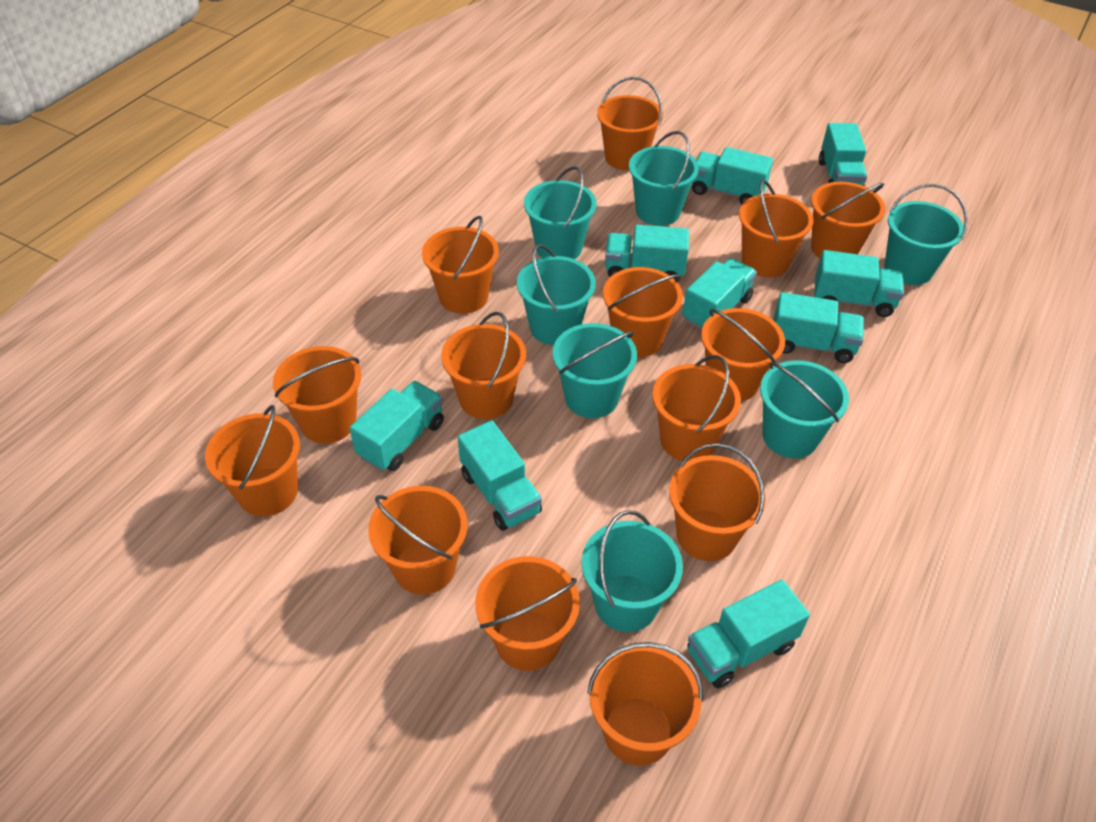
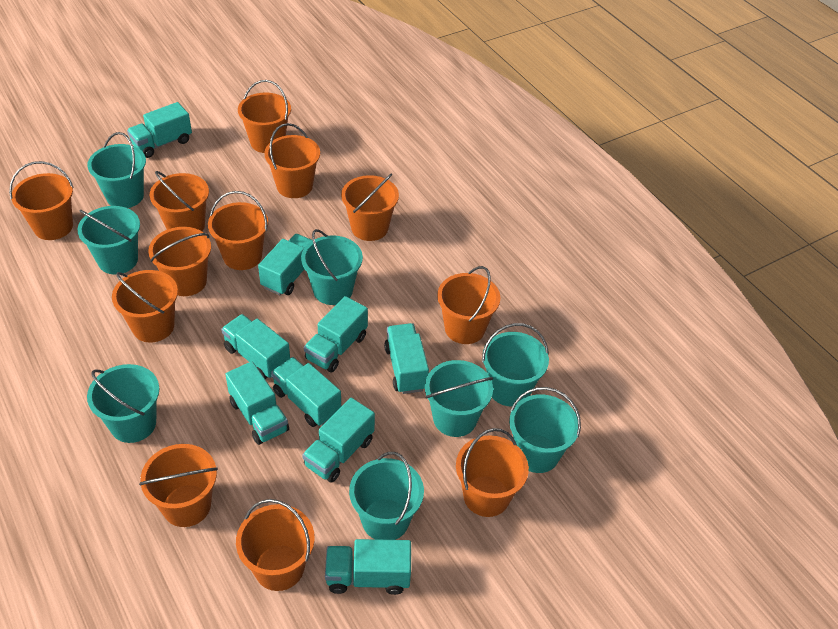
orange bucket: [205,405,300,516] [273,346,361,444] [368,486,468,595] [422,216,499,314] [441,312,526,419] [475,556,580,671] [587,642,703,766] [597,77,663,171] [603,267,683,357] [652,355,741,461] [669,443,766,561] [701,308,785,401] [739,180,814,277] [811,181,885,258] = 14 -> [9,161,74,240] [112,270,178,343] [139,444,218,527] [148,227,211,296] [150,171,209,232] [208,191,268,270] [236,499,315,591] [238,80,291,153] [264,123,320,198] [341,173,399,241] [437,266,500,344] [456,428,529,517] = 12
turquoise bucket: [517,244,596,345] [524,166,597,259] [553,323,637,418] [581,510,683,632] [629,131,699,226] [760,360,849,458] [884,184,968,285] = 7 -> [78,206,140,274] [87,132,146,208] [87,364,159,443] [301,229,363,305] [349,452,424,540] [425,360,493,437] [482,323,549,407] [509,387,581,473] = 8

